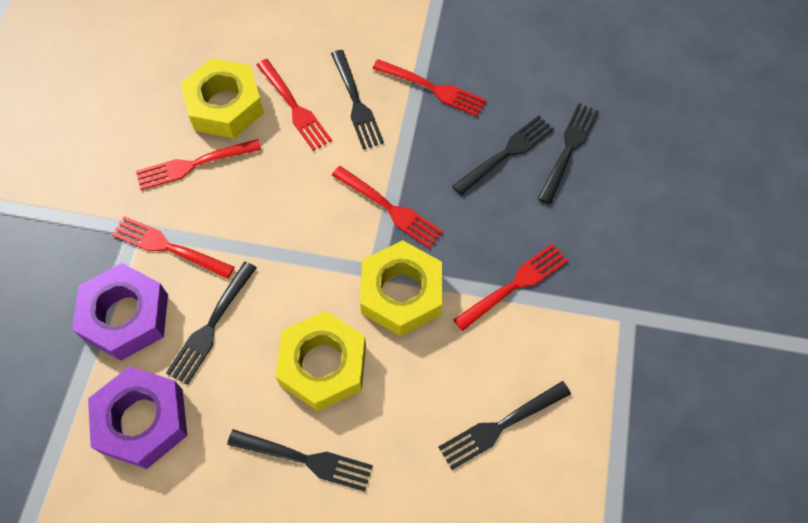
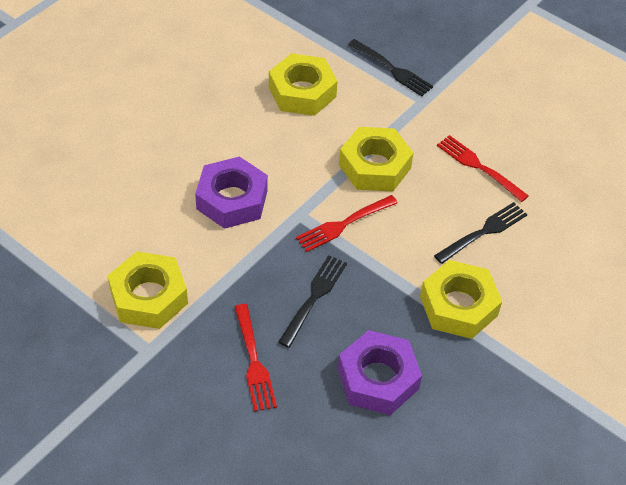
black fork: [166,262,257,385] [227,429,373,492] [331,50,384,149] [439,381,571,470] [452,116,554,195] [538,103,599,204] = 6 -> [278,255,347,348] [348,39,433,96] [434,202,527,264] = 3
red fork: [112,216,234,279] [136,139,261,190] [257,59,332,151] [332,166,443,248] [372,59,486,116] [453,243,568,331] = 6 -> [234,304,277,412] [296,195,398,252] [437,135,529,202] = 3
yellow nut: [180,58,264,138] [275,311,366,411] [360,240,442,336] = 3 -> [107,251,188,329] [269,53,338,116] [339,127,413,191] [420,260,502,339] = 4

